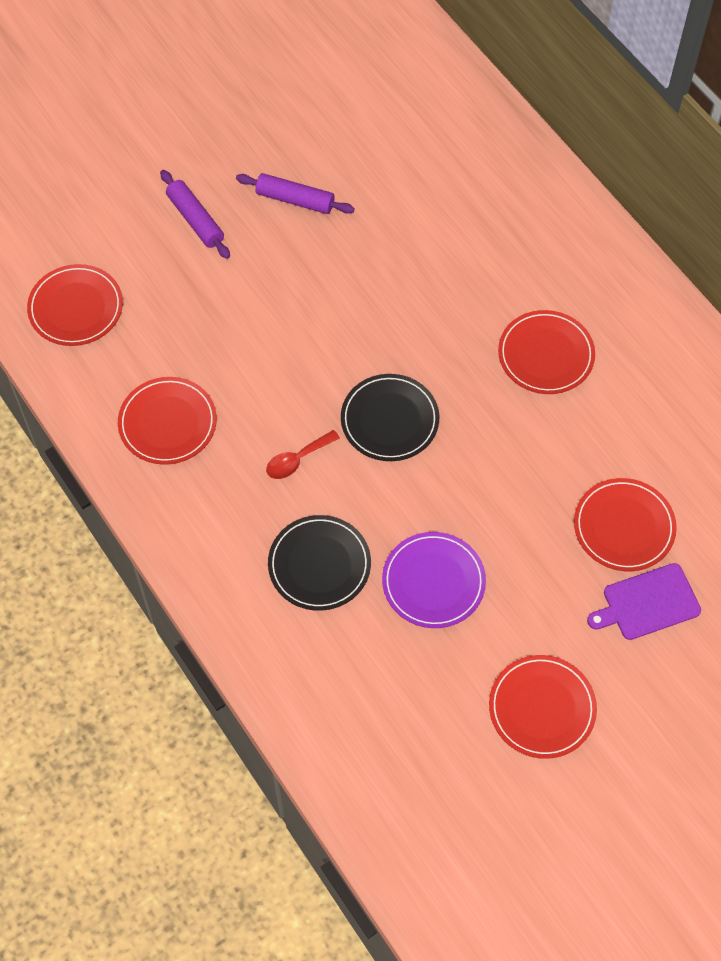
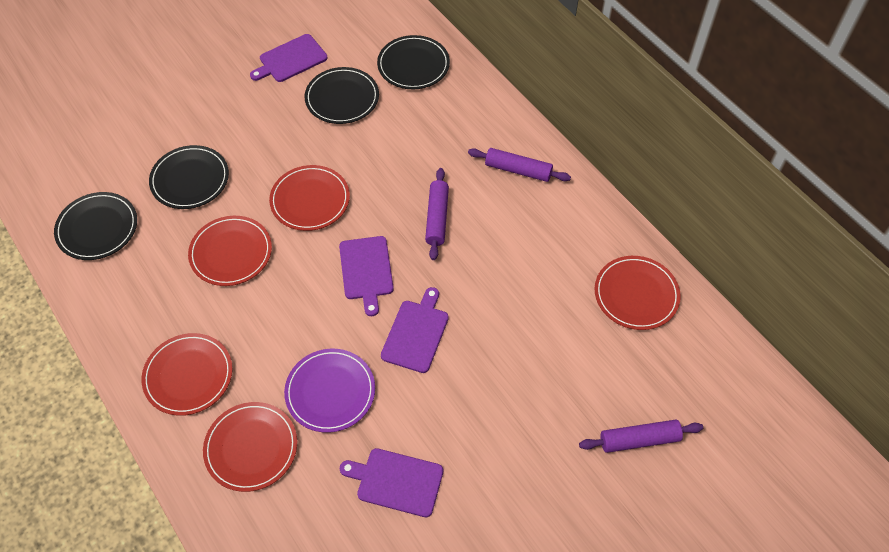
black plate: [268,515,371,611] [341,374,439,461] = 2 -> [54,192,137,260] [149,145,229,209] [305,67,379,124] [377,35,450,89] = 4
purple cutting board: [587,563,701,640] = 1 -> [250,34,328,82] [339,236,394,316] [340,448,443,517] [381,287,449,373] = 4
purple rolling pin: [160,170,230,259] [236,173,355,214] = 2 -> [425,168,449,260] [468,148,571,182] [579,420,703,453] = 3
red spoon: [266,430,340,479] = 1 -> none = 0

